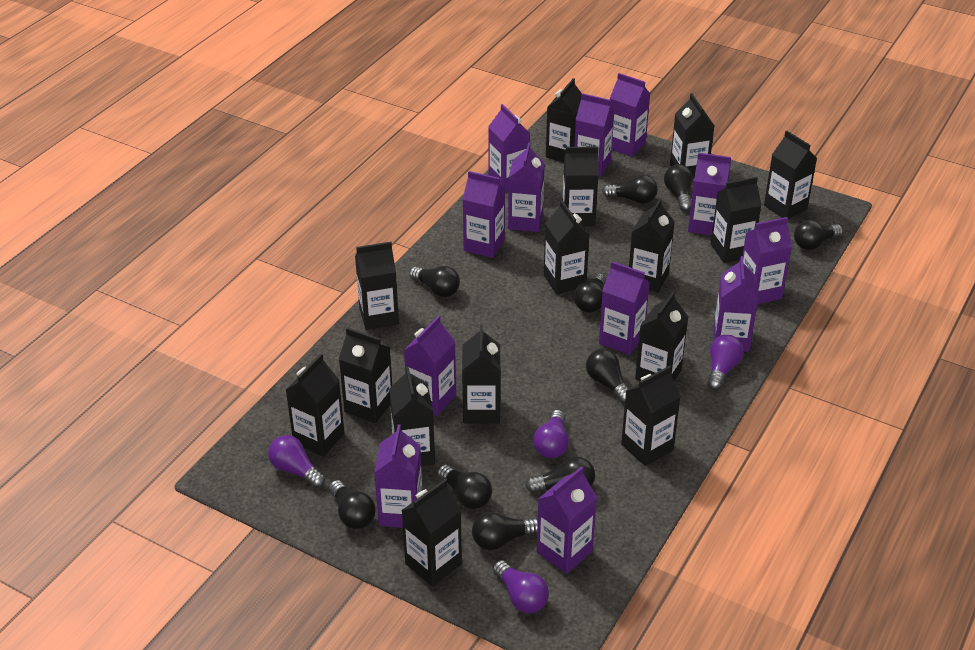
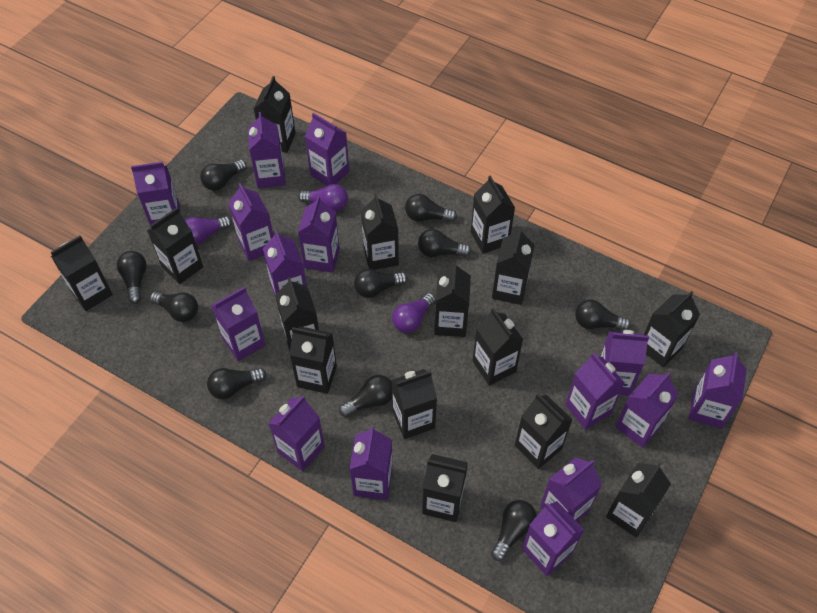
purple carton: [374,424,423,528] [404,316,456,416] [462,171,505,258] [488,104,530,192] [508,142,545,232] [537,466,597,574] [574,93,614,177] [599,261,650,355] [610,73,650,157] [688,153,731,236] [714,256,758,352] [743,217,792,304] = 12 -> [131,162,180,227] [211,287,265,361] [228,183,273,261] [248,112,286,188] [263,230,307,297] [268,395,325,471] [298,196,340,273] [305,113,349,186] [349,426,393,500] [522,501,584,576] [540,457,602,521] [565,353,624,430] [600,330,649,396] [615,372,678,448] [689,352,747,429] = 15
purple light bulb: [268,435,325,488] [493,560,549,613] [533,410,569,458] [707,335,744,390] = 4 -> [185,216,232,245] [298,184,348,211] [392,293,436,333] = 3

